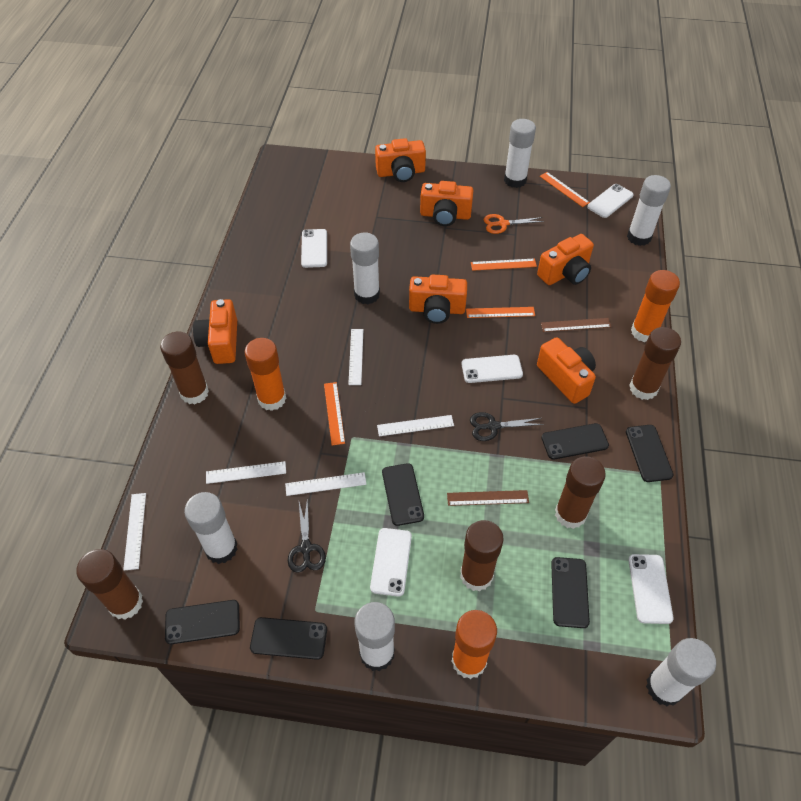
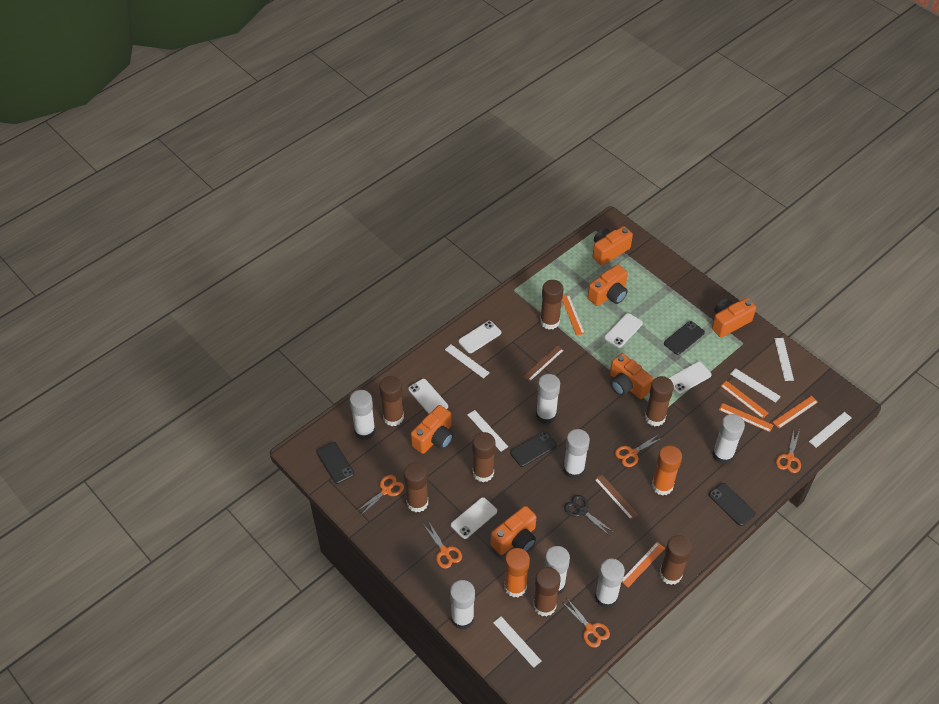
black phone: [165,600,240,644] [250,617,327,660] [382,463,424,526] [541,423,609,460] [551,557,590,628] [626,425,673,482] = 6 -> [316,442,355,484] [510,431,557,467] [664,321,705,355] [709,483,755,526] = 4
black scissors: [288,499,326,573] [470,412,544,441] = 2 -> [564,495,613,536] = 1
brown glue stick: [76,549,143,620] [160,332,209,404] [460,520,504,592] [555,456,606,529] [629,327,681,400] = 5 -> [379,376,404,426] [404,462,428,513] [472,432,496,482] [533,567,561,617] [540,280,563,330] [645,376,674,426] [659,535,692,585] = 7
orange glue stick: [245,338,286,411] [451,610,497,679] [631,270,680,342] = 3 -> [504,548,530,597] [652,445,682,496] = 2
orange ruler: [324,382,345,445] [466,307,535,318] [471,258,537,271] [540,172,590,207] = 4 -> [562,295,585,336] [622,542,665,587] [719,403,773,432] [721,381,768,419] [773,396,818,429] = 5
orange scissors: [484,214,544,234] = 1 -> [357,475,404,516] [423,521,462,569] [562,597,610,648] [615,434,662,467] [776,430,801,473] = 5
white glue stick: [184,492,238,564] [350,232,380,305] [355,602,395,671] [504,119,536,188] [627,175,671,246] [646,638,716,706] = 6 -> [349,390,375,440] [450,580,475,629] [536,374,560,424] [545,546,570,595] [563,429,590,479] [595,559,625,608] [712,414,745,464] = 7
white ruler: [123,493,146,570] [206,461,286,484] [285,472,366,496] [348,329,363,385] [377,415,454,436] = 5 -> [445,344,490,379] [468,410,508,452] [493,616,541,668] [731,368,781,403] [774,338,794,381] [809,412,852,448] = 6

